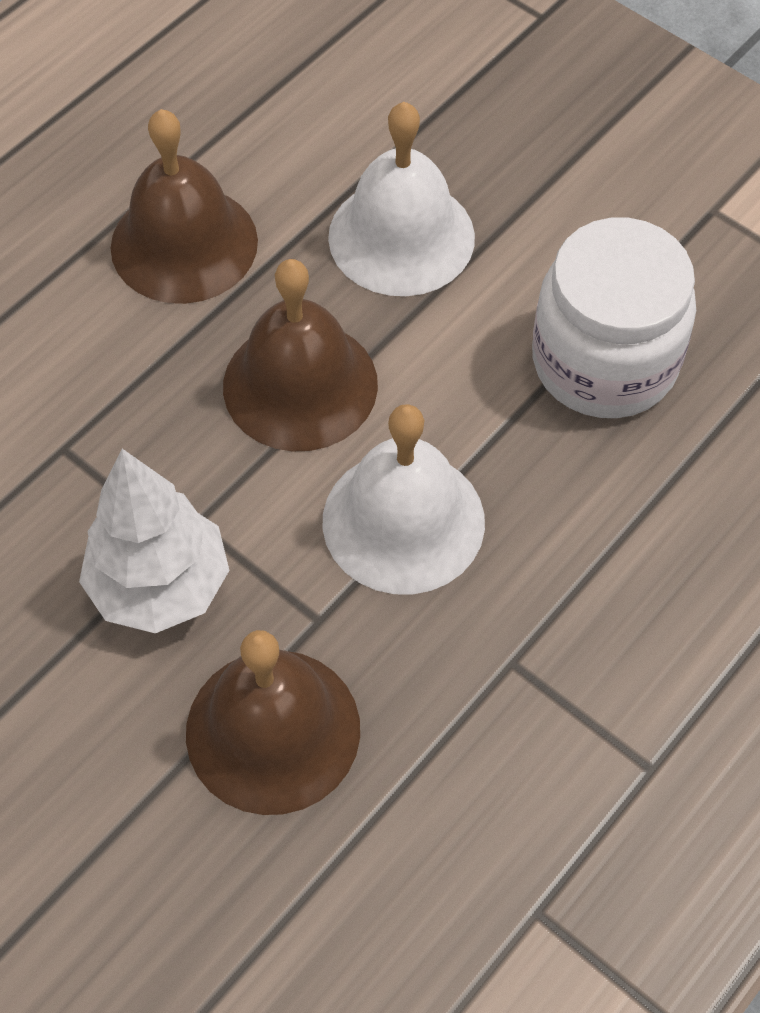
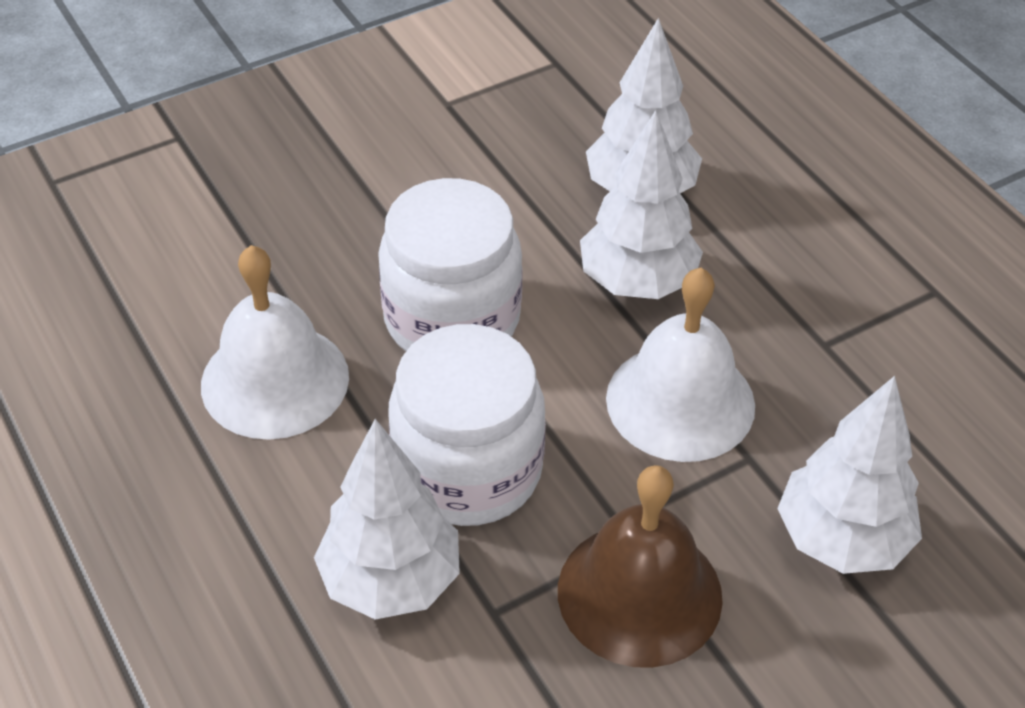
brown bell: [111,109,258,304] [186,630,360,815] [223,259,378,452] = 3 -> [558,465,723,668] = 1
white jar: [532,218,696,418] = 1 -> [378,178,523,351] [389,324,546,526] = 2
white tree: [79,449,230,633] = 1 -> [314,419,460,619] [580,110,703,299] [586,18,702,193] [777,376,922,574] = 4

